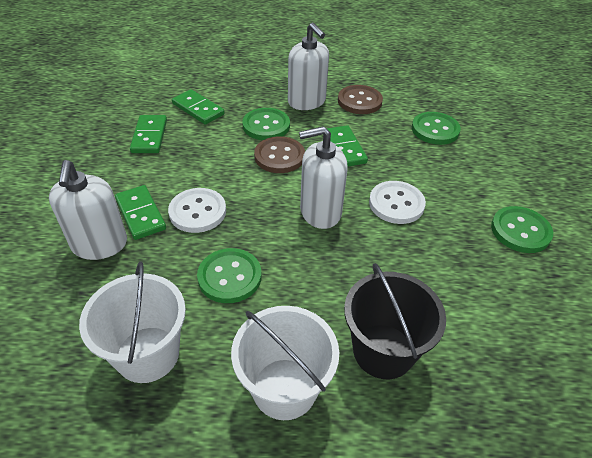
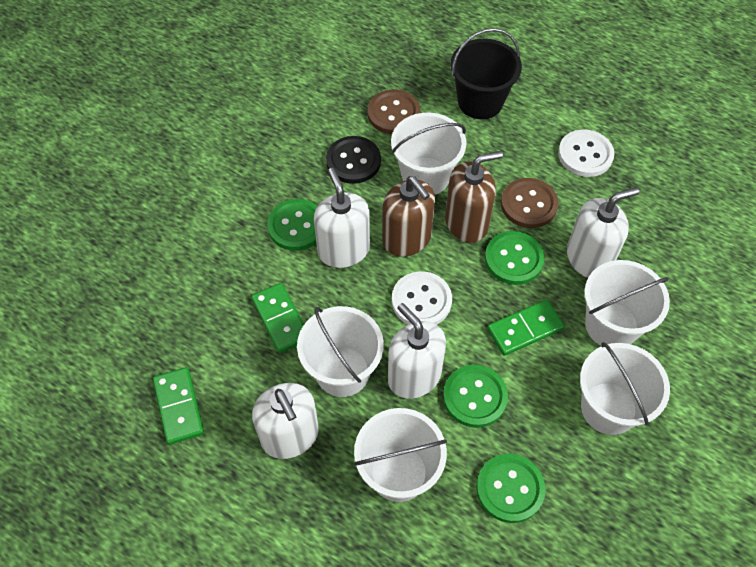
black button: none = 0 -> [326,136,381,184] = 1
brown soap dispenser: none = 0 -> [382,176,435,257] [445,151,503,243] = 2
green domino: [115,185,166,240] [130,115,167,153] [172,89,225,124] [327,125,368,166] = 4 -> [153,367,204,445] [251,283,304,353] [487,300,565,356] = 3
white bucket: [79,261,186,383] [231,306,339,420] = 2 -> [297,306,384,397] [354,408,447,502] [391,113,467,195] [580,342,670,435] [584,260,670,346] = 5
white soap dispenser: [49,160,127,260] [288,23,329,110] [299,126,348,229] = 3 -> [252,383,319,459] [314,168,370,268] [388,303,446,399] [567,187,639,278] = 4

